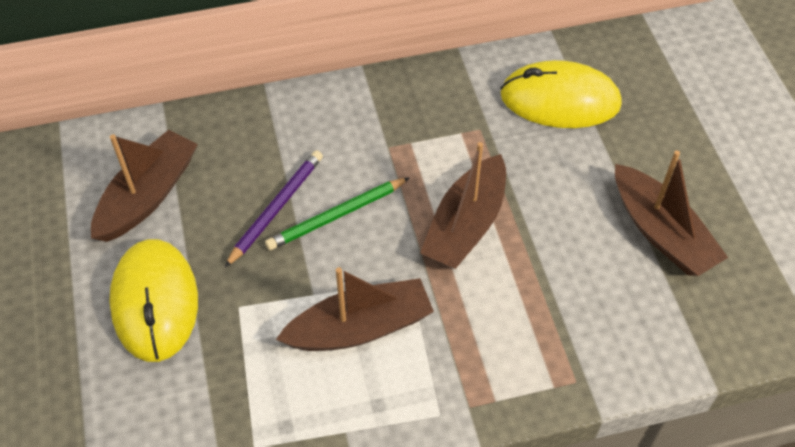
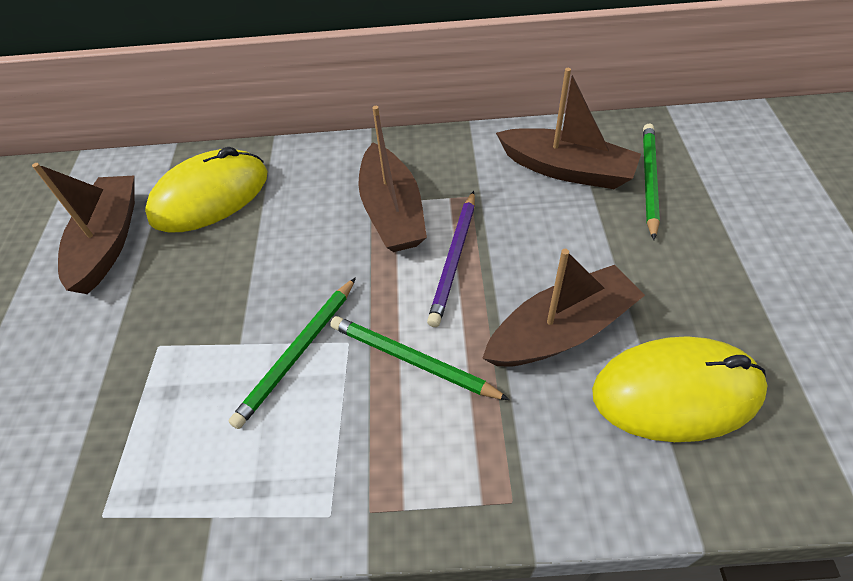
green pencil: [265,177,410,250] = 1 -> [229,277,356,429] [330,316,510,400] [643,124,660,240] = 3

